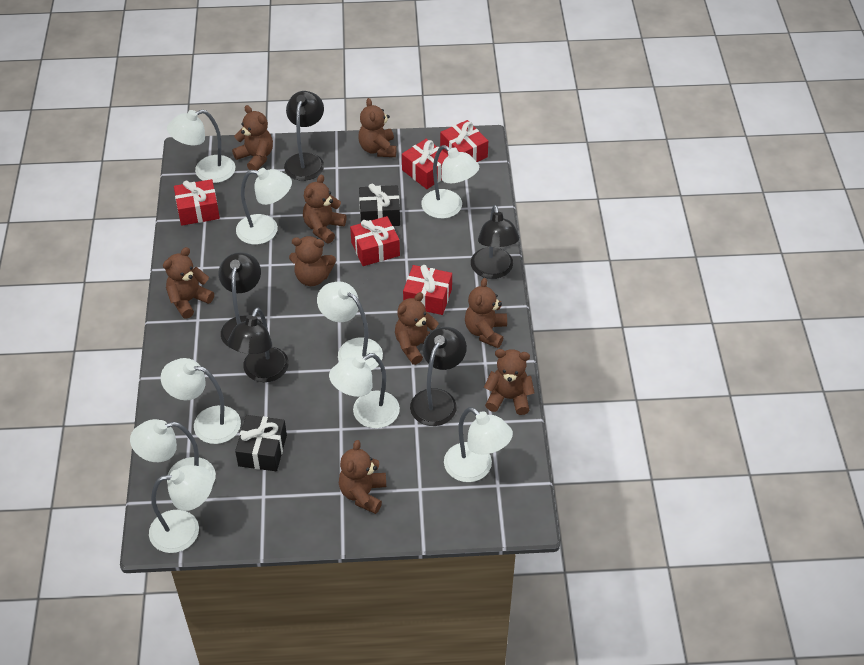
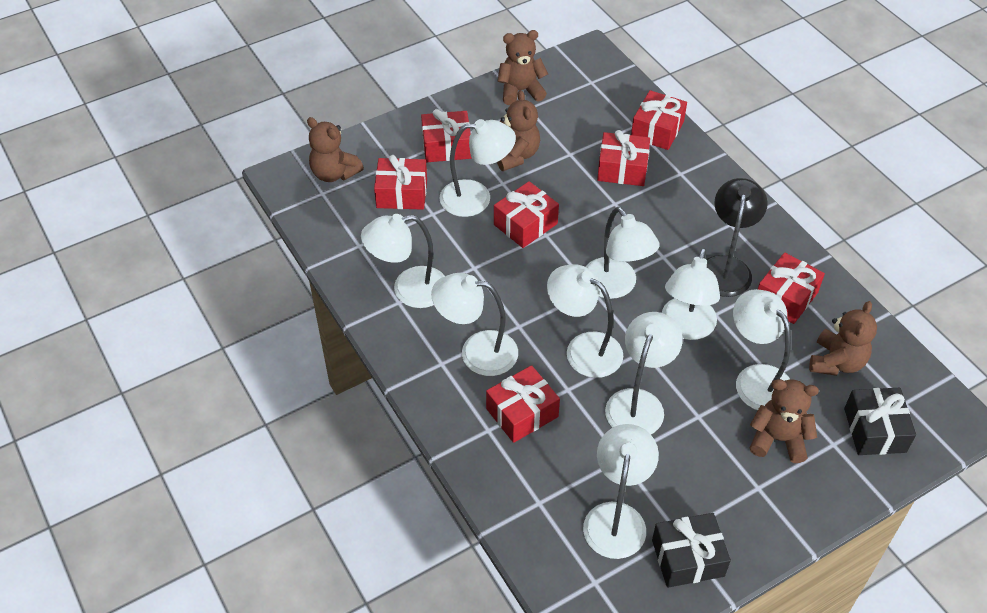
black lamp: [218,252,263,348] [227,308,289,382] [284,91,324,181] [410,327,467,426] [471,205,520,279] = 5 -> [706,178,767,297] = 1
brown teddy bear: [163,247,214,319] [232,105,273,170] [289,236,336,286] [303,174,346,243] [339,440,386,514] [358,98,397,157] [395,292,439,365] [465,278,507,348] [484,349,535,415] = 9 -> [307,117,364,182] [497,30,548,105] [497,90,540,171] [750,379,819,463] [809,301,877,376] = 5
red gift: [174,179,220,226] [350,216,400,266] [402,139,448,189] [403,265,452,315] [440,120,488,162] = 5 -> [374,155,427,210] [421,109,472,162] [486,365,560,443] [494,181,559,248] [597,130,650,186] [631,90,687,150] [758,252,825,324] = 7

